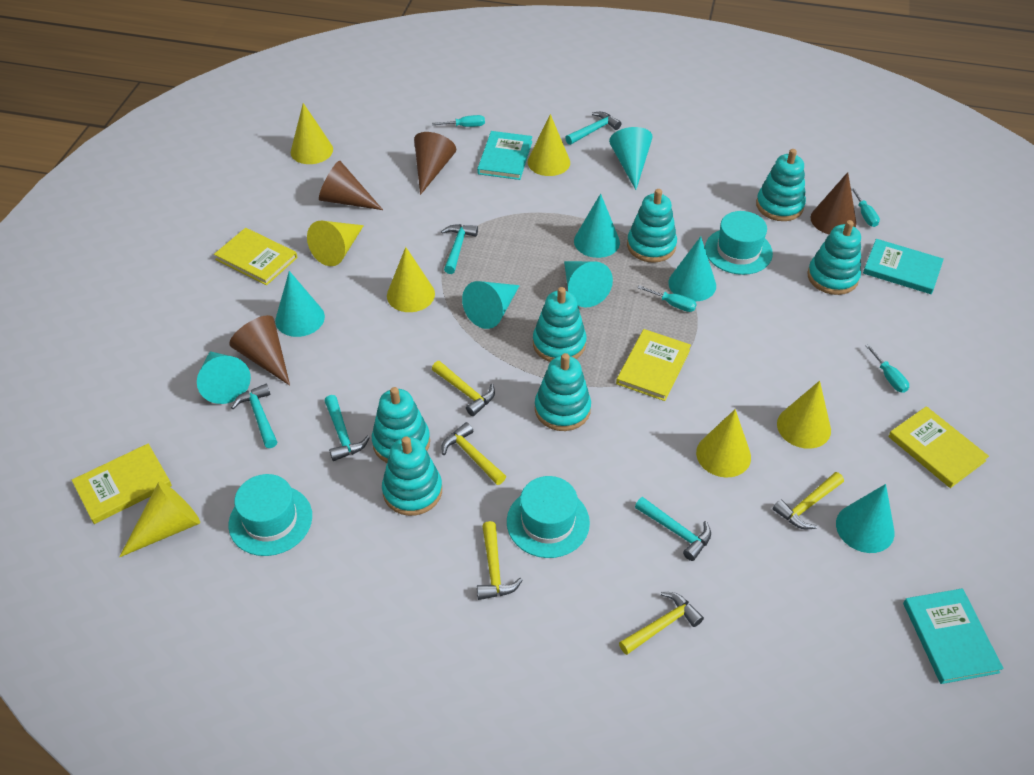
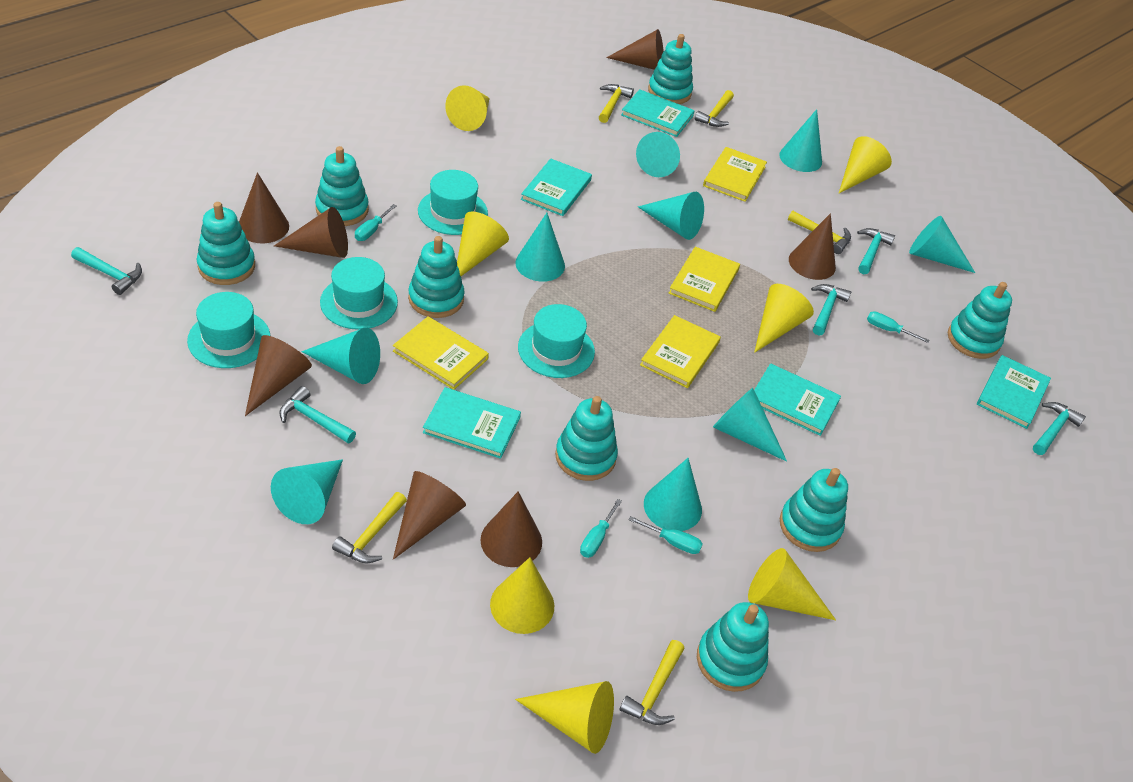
brown cone: [229,315,290,385] [319,161,383,210] [414,132,456,195] [811,172,857,235] = 4 -> [239,172,289,243] [245,335,312,416] [274,207,348,258] [393,471,466,560] [480,492,542,567] [606,29,664,70] [789,213,836,280] = 7
turquoise book: [477,131,532,180] [863,239,944,294] [903,588,1003,684] = 3 -> [423,387,521,459] [521,159,592,216] [621,89,695,137] [754,363,841,436] [977,355,1051,429] = 5
turquoise cone: [197,351,251,404] [275,271,325,337] [462,281,520,329] [564,261,613,308] [574,194,620,258] [609,127,653,190] [668,236,716,301] [836,484,895,553] = 8 -> [271,459,343,524] [301,328,380,384] [515,213,565,282] [636,132,680,177] [638,192,704,240] [644,458,702,531] [713,388,787,462] [779,109,822,172] [909,216,975,273] = 9
turquoise hat: [229,474,312,556] [507,476,590,558] [705,211,773,275] = 3 -> [187,292,270,368] [320,257,398,330] [418,170,488,235] [518,304,595,378] = 4
turquoise stacking toy: [372,387,430,463] [382,436,442,516] [533,287,586,362] [535,353,591,431] [627,189,677,263] [756,149,806,221] [807,220,861,295] = 7 -> [197,202,255,285] [315,146,369,226] [408,236,465,318] [555,396,618,481] [648,34,693,104] [697,602,769,692] [780,468,848,552] [948,282,1012,359] = 8

